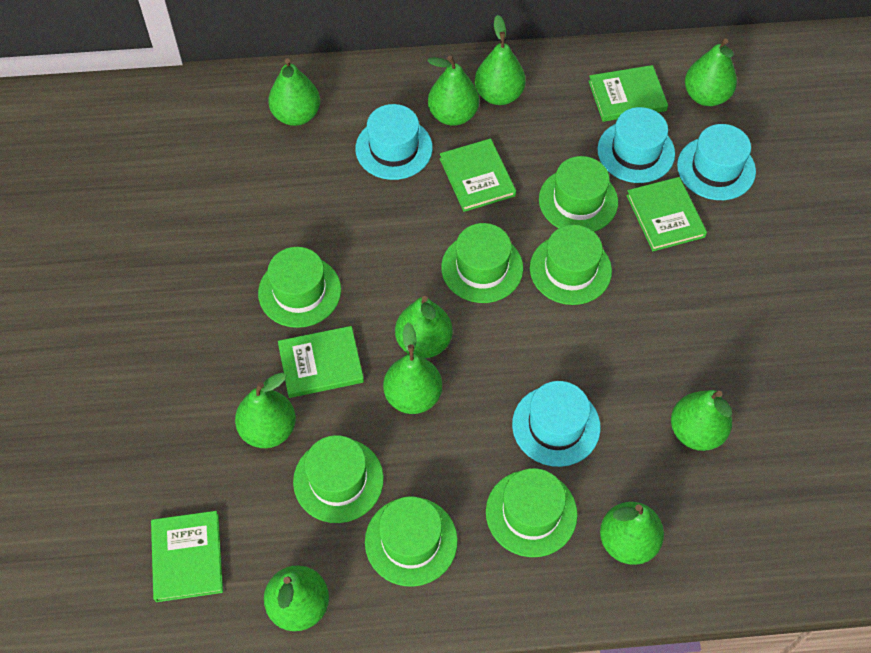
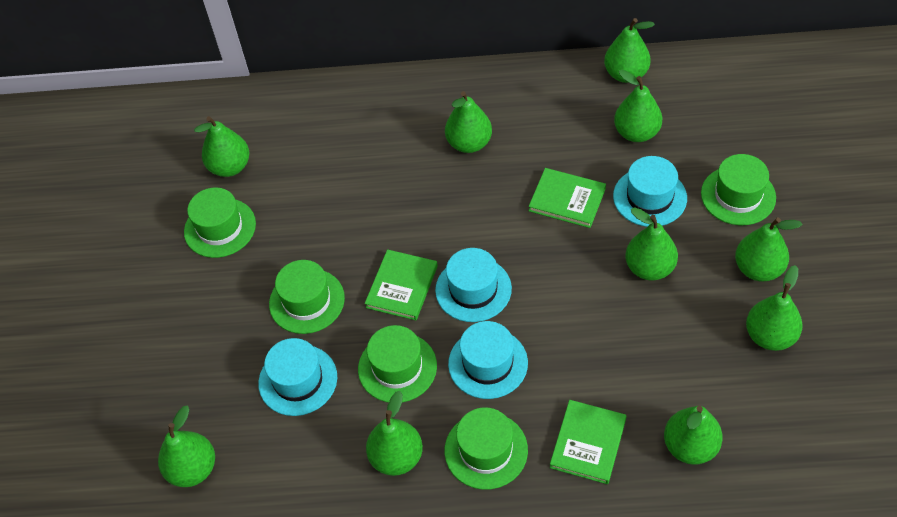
green book: [151,511,223,602] [278,326,364,398] [440,138,516,212] [588,65,668,122] [626,177,707,251] = 5 -> [365,249,438,320] [529,168,606,228] [550,400,626,484] = 3
green hat: [258,247,341,328] [293,435,384,523] [365,496,458,587] [441,223,523,303] [486,468,578,557] [530,225,612,305] [539,156,618,232] = 7 -> [184,187,256,258] [269,260,345,334] [358,325,437,402] [445,407,528,490] [701,154,776,225] = 5

